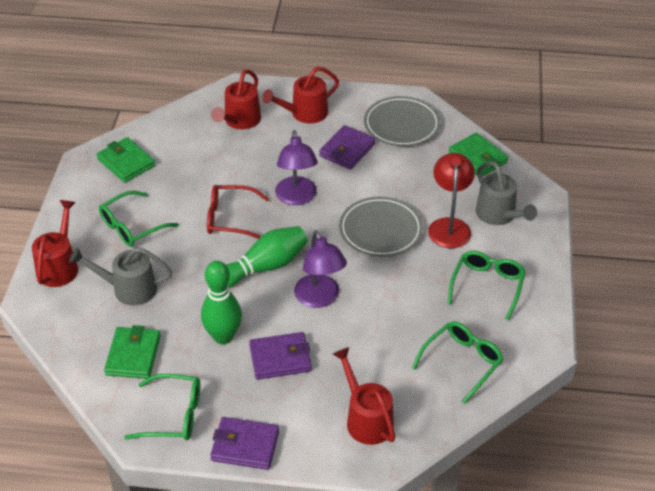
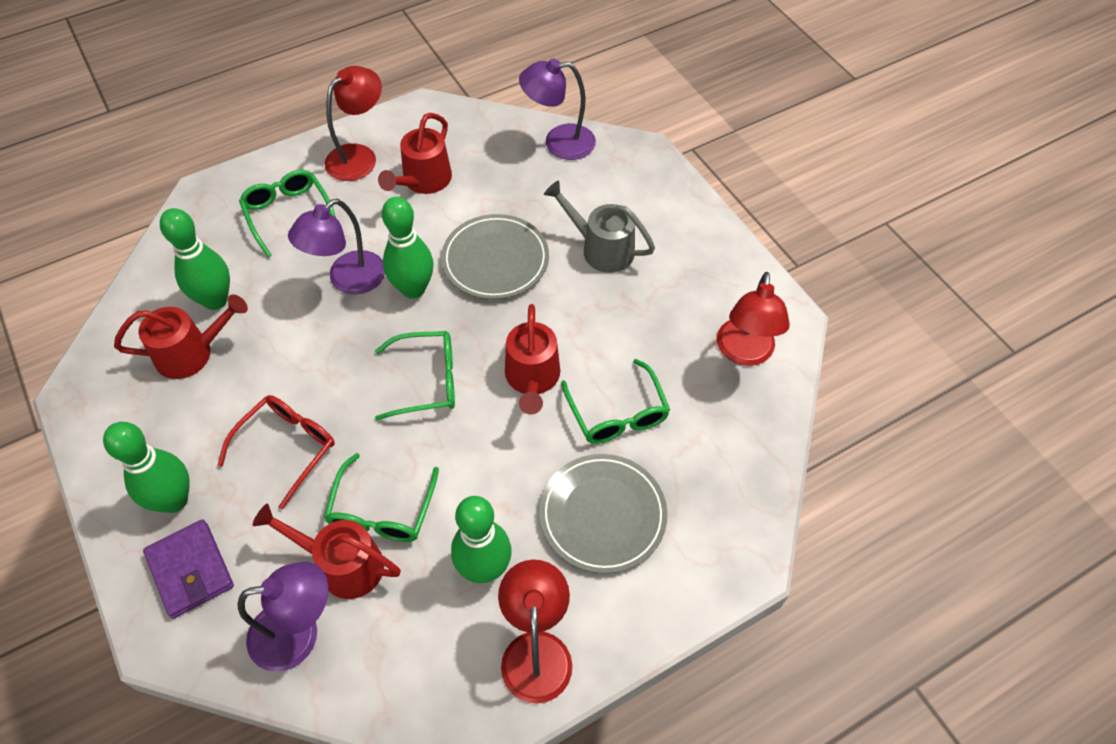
green bowling pin: [201,261,242,344] [226,226,308,288] = 2 -> [103,422,190,513] [160,208,230,310] [382,197,434,299] [451,496,512,583] = 4
green wallet: [97,137,155,183] [104,325,161,379] [448,133,508,177] = 3 -> none = 0
grey watering can: [69,247,172,306] [476,161,537,225] = 2 -> [544,181,655,273] = 1
purple lamp: [275,130,318,205] [294,230,347,308] = 2 -> [237,562,328,672] [288,199,385,294] [519,59,596,160] = 3
purple wallet: [210,417,279,470] [249,332,312,380] [319,125,376,170] = 3 -> [143,519,234,619] = 1
red lamp: [428,153,475,248] = 1 -> [325,66,382,181] [498,560,572,704] [717,272,790,366] = 3

